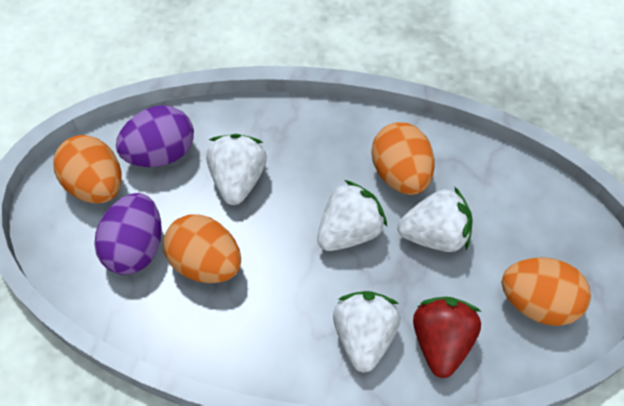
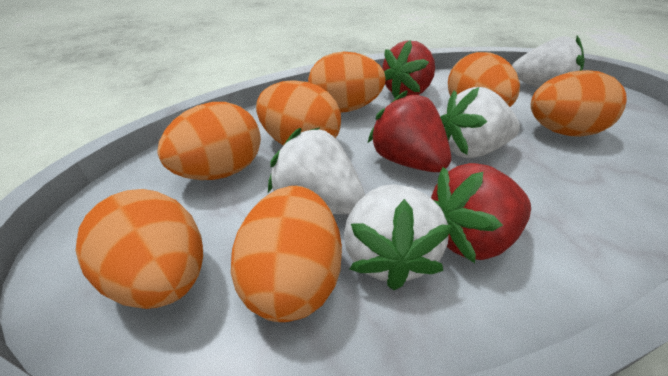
orange egg: [53,135,122,204] [163,214,241,283] [371,122,435,195] [502,257,591,326] = 4 -> [76,189,203,309] [157,102,261,180] [231,186,342,322] [256,80,341,146] [308,52,386,113] [448,52,520,107] [531,70,627,137] = 7
purple egg: [95,193,162,275] [116,105,194,167] = 2 -> none = 0
red strawberry: [413,297,481,378] = 1 -> [368,90,451,172] [382,40,435,98] [431,163,531,263] = 3

